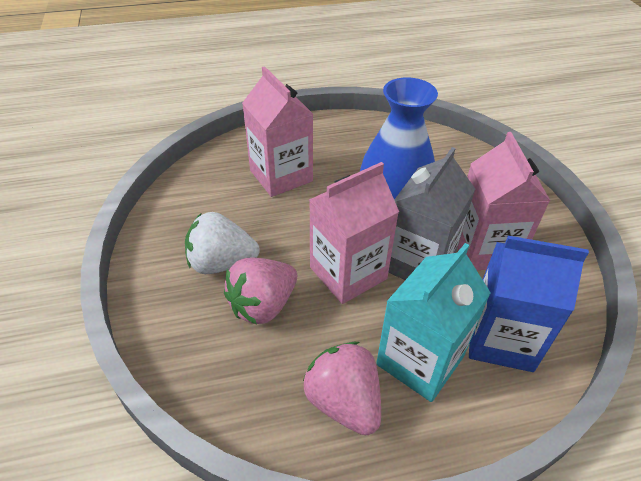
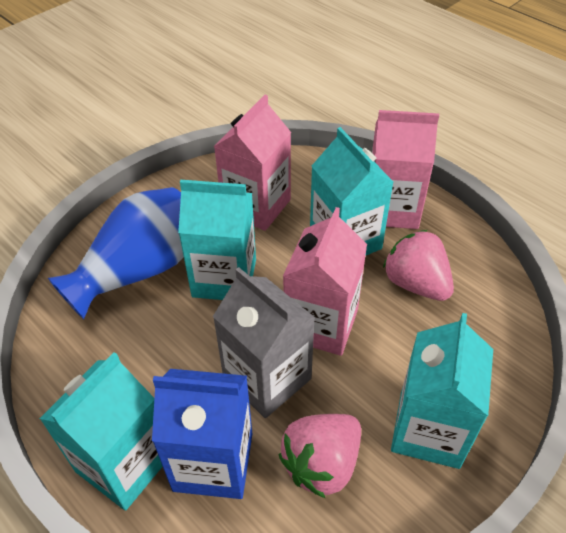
turquoise carton: [376,243,491,402] = 1 -> [39,352,163,511] [178,180,256,300] [310,127,394,255] [391,313,493,469] = 4
white strawberry: [185,212,259,274] = 1 -> none = 0

